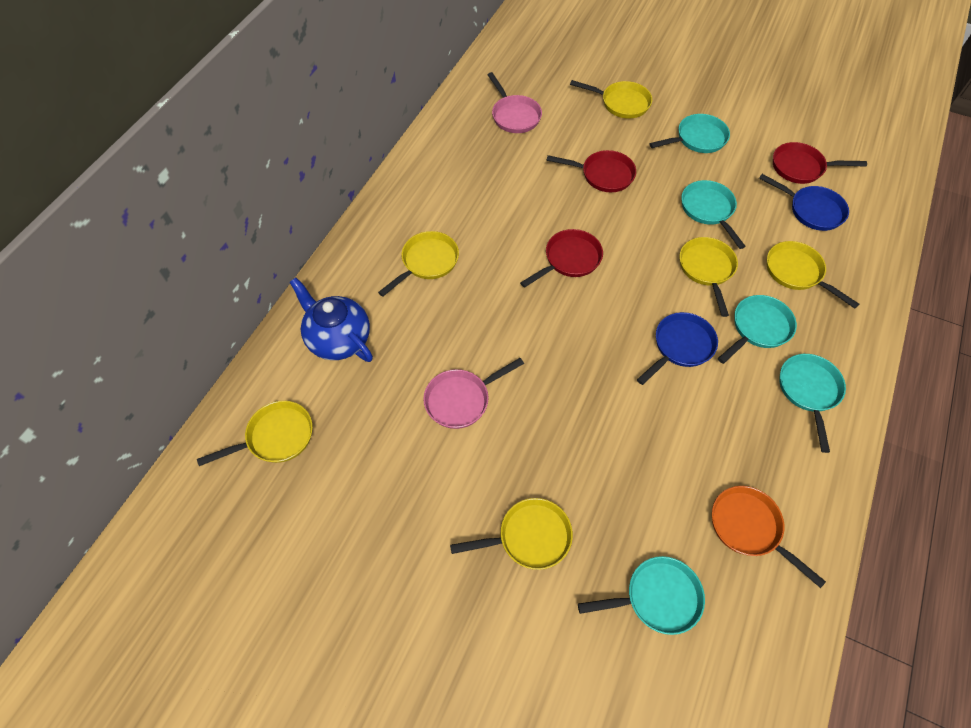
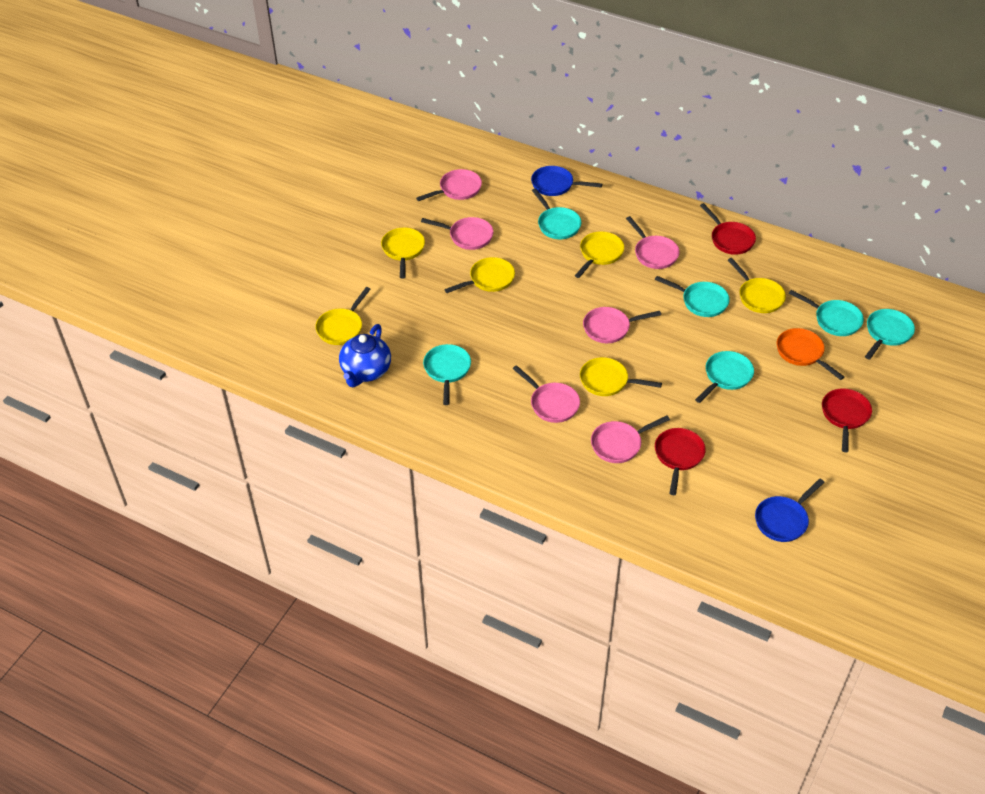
pink pan: [423,358,524,429] [488,72,542,133] = 2 -> [416,169,482,201] [421,217,493,250] [513,365,580,423] [583,307,661,343] [591,416,670,463] [626,216,680,269] = 6
turquoise pan: [578,556,705,635] [649,114,730,153] [681,180,746,249] [718,295,797,364] [779,354,846,453] = 5 -> [423,344,471,405] [532,188,581,239] [655,276,730,317] [695,351,754,403] [789,290,864,336] [865,309,915,360] = 6

